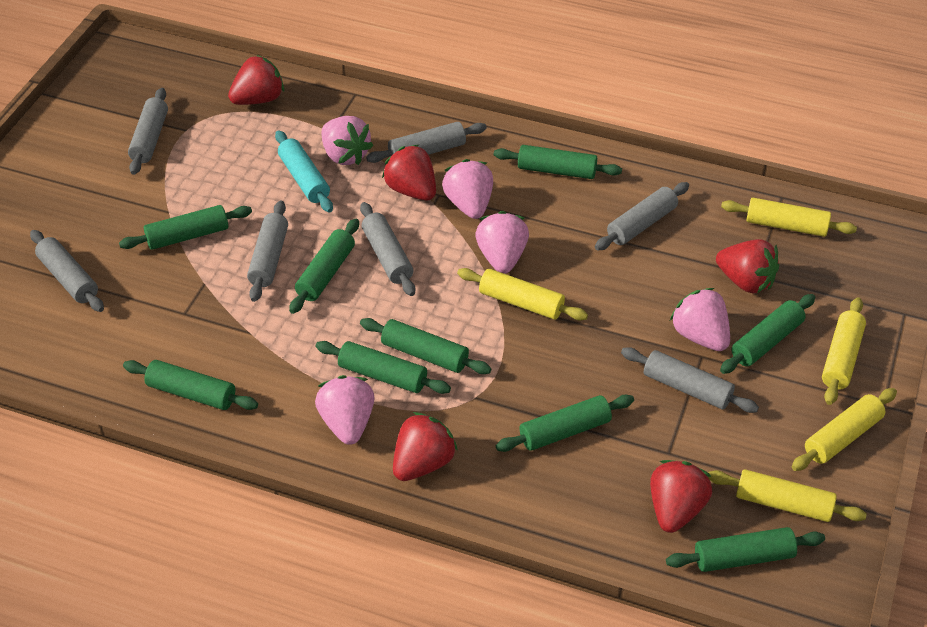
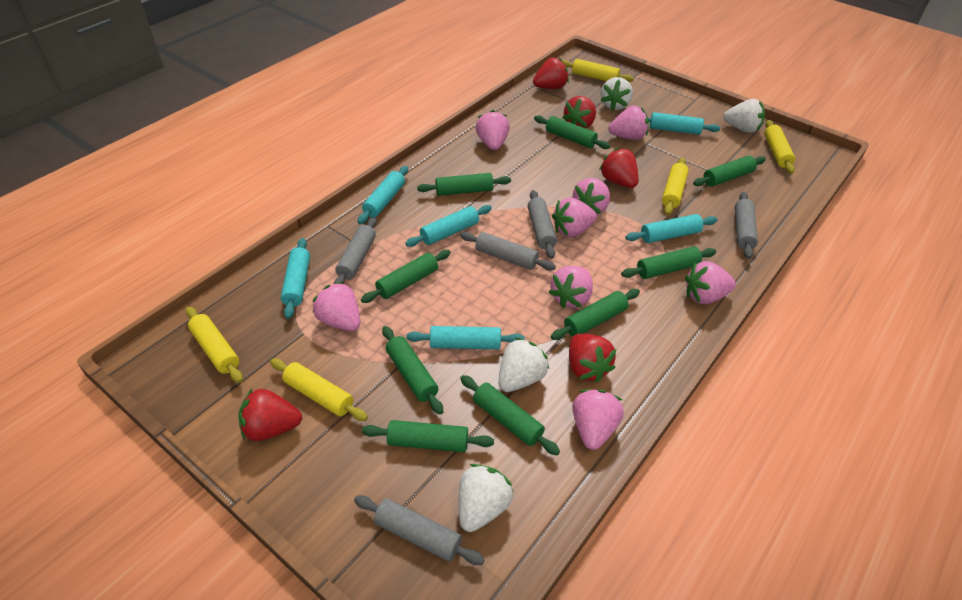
grey rolling pin: [30,230,104,312] [128,88,168,175] [247,201,288,302] [360,202,415,296] [366,122,487,163] [595,182,689,251] [621,347,759,413] = 7 -> [334,217,377,284] [354,495,485,565] [460,232,556,270] [528,190,557,259] [735,192,758,259] = 5
pink strawberry: [315,375,375,445] [321,116,373,165] [442,159,493,219] [475,211,529,274] [670,288,730,351] = 5 -> [312,282,361,331] [476,110,510,150] [549,266,593,308] [552,197,597,237] [572,390,624,450] [573,178,610,215] [609,106,649,140] [685,261,736,304] = 8
turquoise rolling pin: [275,130,333,213] = 1 -> [281,238,310,319] [358,166,408,224] [405,205,492,247] [406,326,524,349] [626,214,718,243] [648,112,720,135] = 6
white strawberry: none = 0 -> [459,464,513,532] [499,337,549,392] [600,77,633,111] [723,99,765,133] = 4

